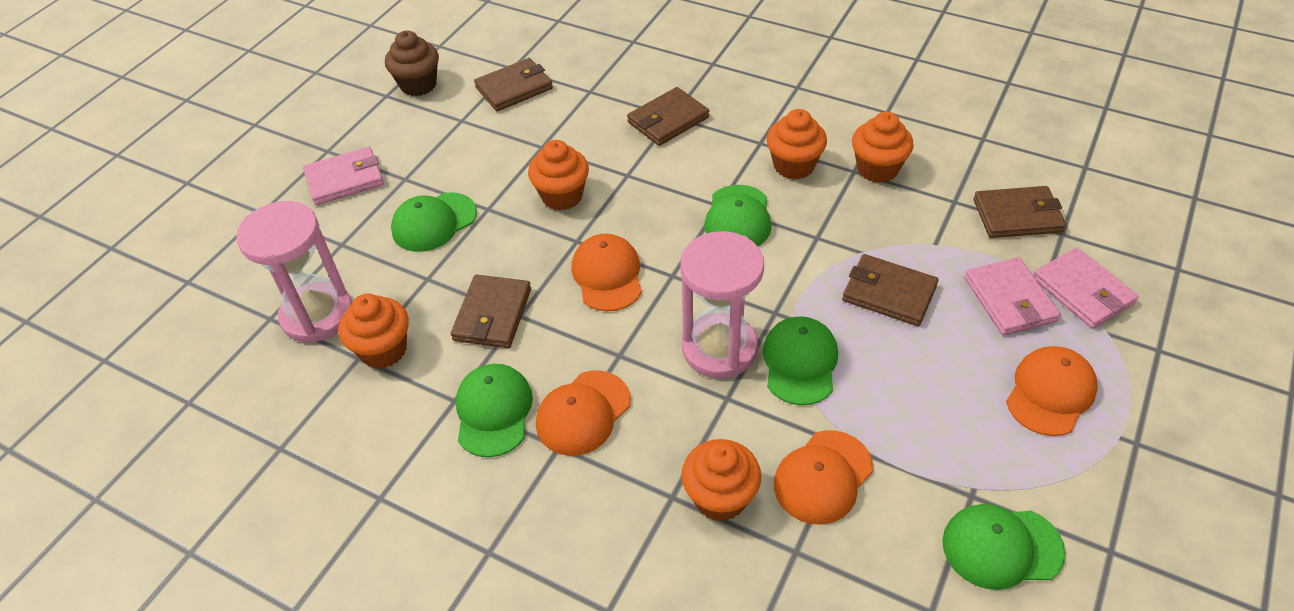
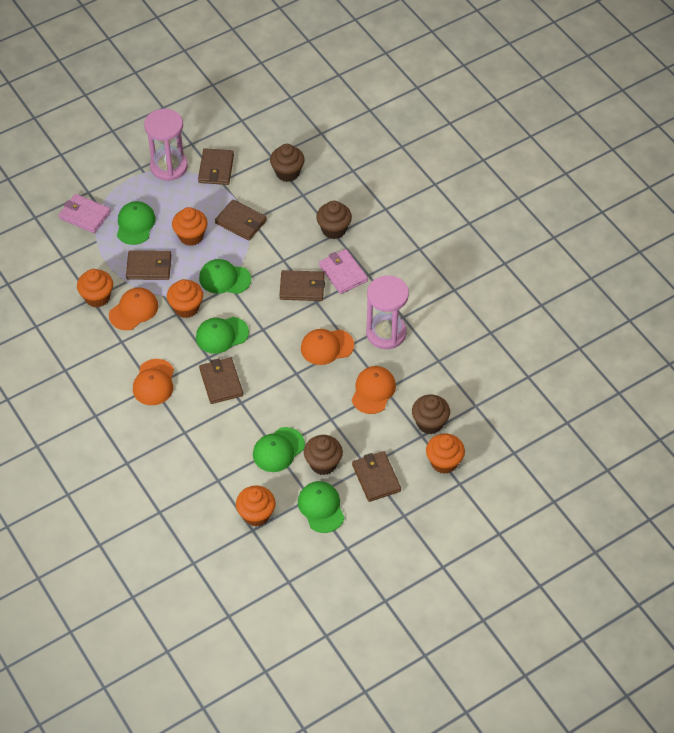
brown cupcake: [385,31,439,96] = 1 -> [270,144,305,182] [304,435,343,475] [316,201,352,239] [412,395,450,434] = 4
brown wallet: [451,275,531,348] [474,58,553,111] [627,87,709,146] [842,254,938,326] [973,186,1066,238] = 5 -> [126,250,171,280] [198,148,234,185] [199,358,243,404] [215,200,267,240] [279,270,325,301] [352,451,401,502] = 6
pink wallet: [303,147,384,205] [964,257,1061,335] [1033,248,1139,329] = 3 -> [59,194,111,233] [319,249,368,294] = 2

